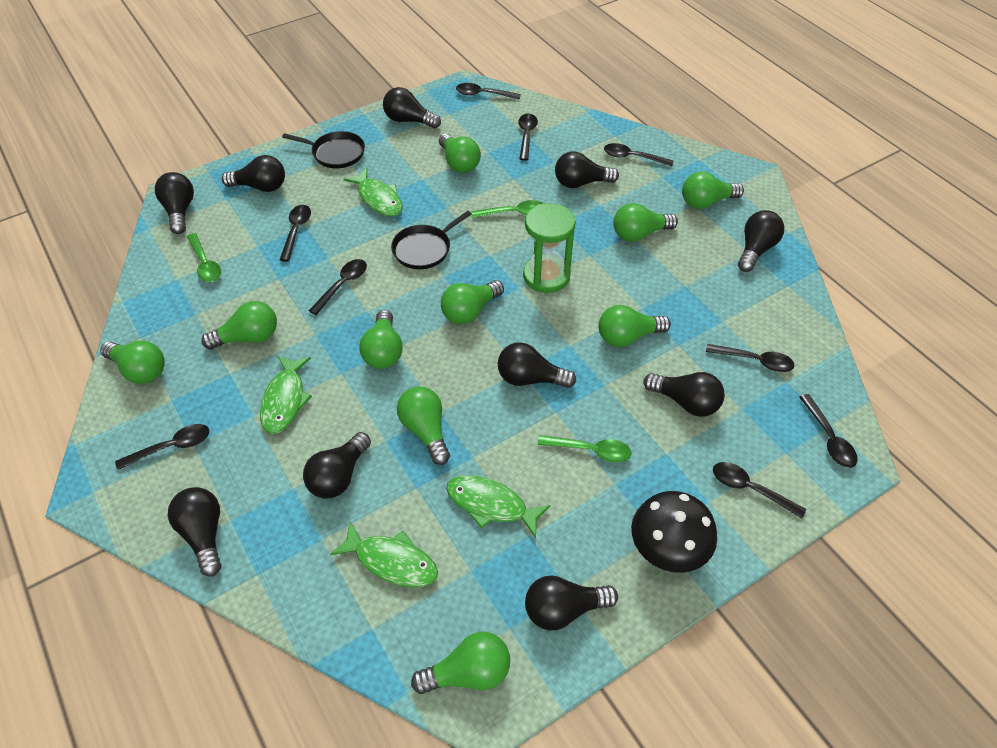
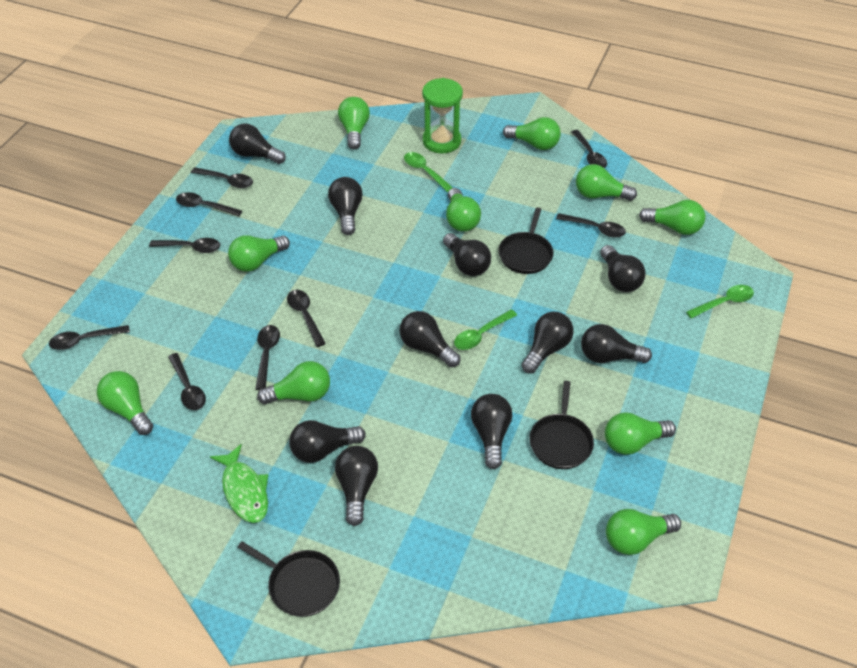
black mushroom: [631,491,717,573] = 1 -> none = 0
black pan: [282,131,365,168] [391,211,472,269] = 2 -> [238,541,340,617] [498,207,554,274] [529,381,594,469] = 3
green fish: [260,356,312,434] [330,522,438,588] [343,168,403,216] [446,475,550,538] = 4 -> [210,444,268,523] = 1

